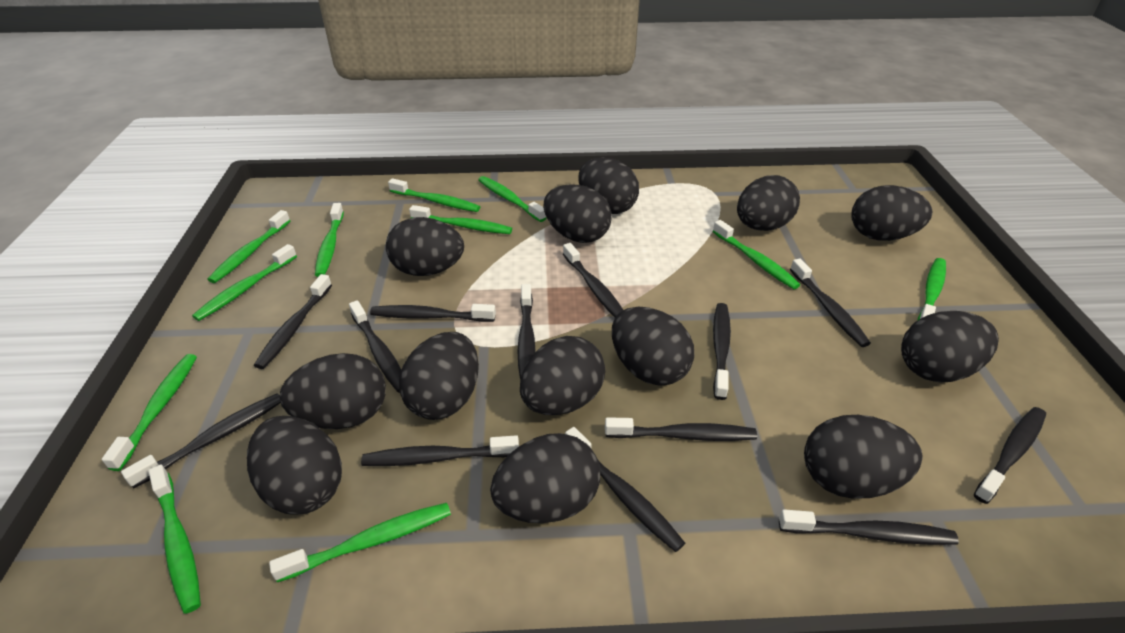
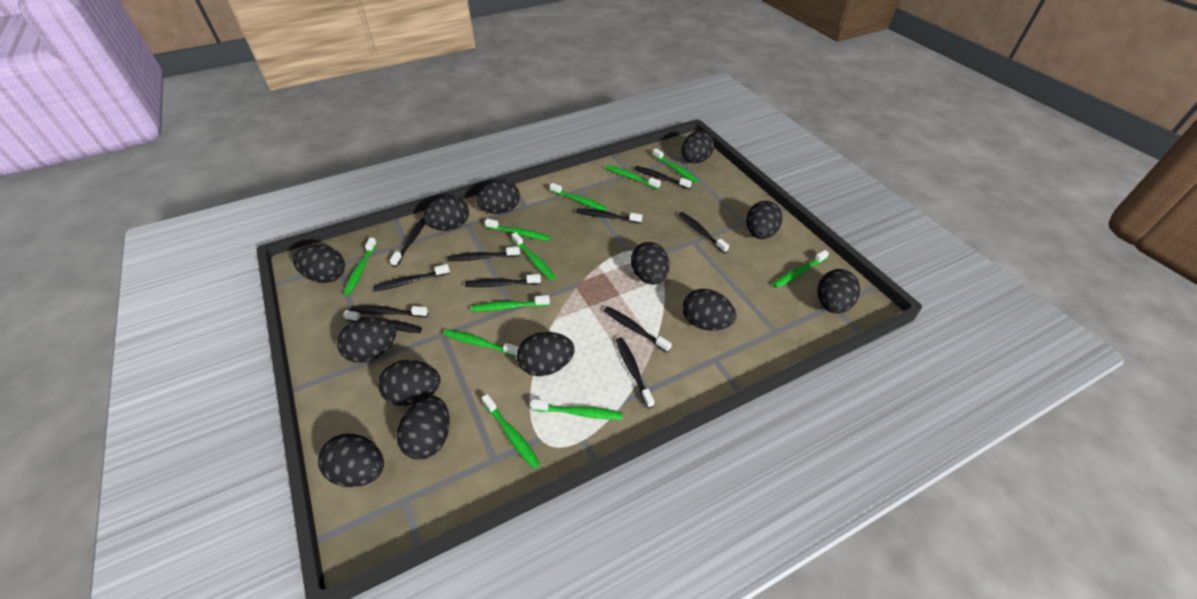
black toothbrush: [121,393,281,488] [254,274,332,369] [349,300,401,393] [361,435,519,466] [370,304,496,322] [518,284,536,379] [563,243,623,317] [565,427,685,552] [605,417,757,441] [713,303,731,400] [779,509,959,545] [790,258,871,347] [974,407,1046,504] = 13 -> [343,310,422,333] [350,305,428,317] [373,264,450,292] [390,218,425,267] [447,246,520,261] [465,274,541,287] [576,208,642,224] [604,306,672,353] [616,337,655,408] [634,166,692,189] [678,212,729,253] = 11

